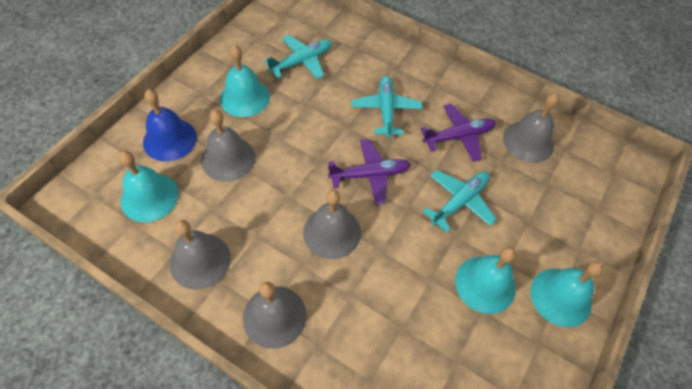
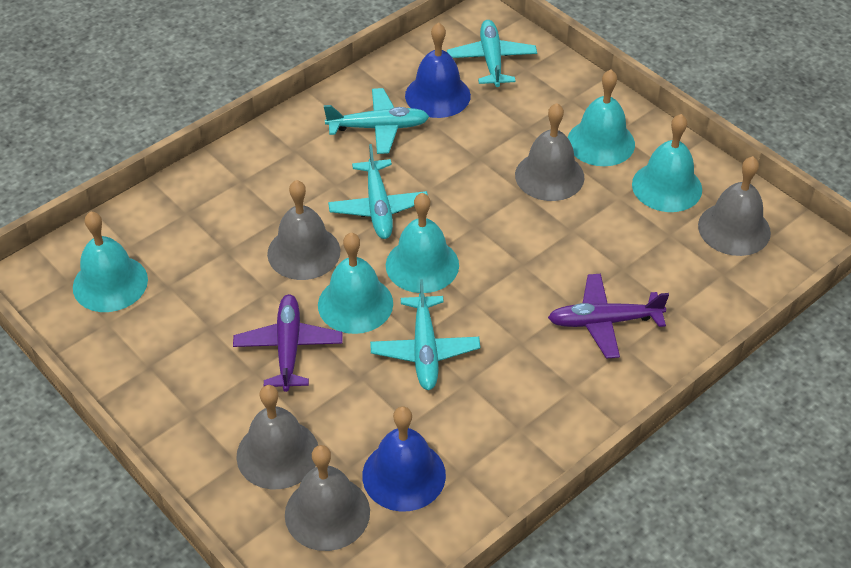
blue bell: [143,89,197,161] = 1 -> [362,406,446,512] [405,22,471,118] = 2
turquoise bell: [119,151,179,222] [220,45,270,117] [455,247,516,314] [531,261,604,327] = 4 -> [73,211,148,312] [318,232,393,334] [386,193,459,293] [567,70,635,166] [632,114,702,212] = 5
turquoise plane: [264,35,332,79] [352,76,422,138] [423,170,497,232] = 3 -> [324,88,429,154] [328,144,428,239] [370,279,480,390] [447,20,537,87] = 4

